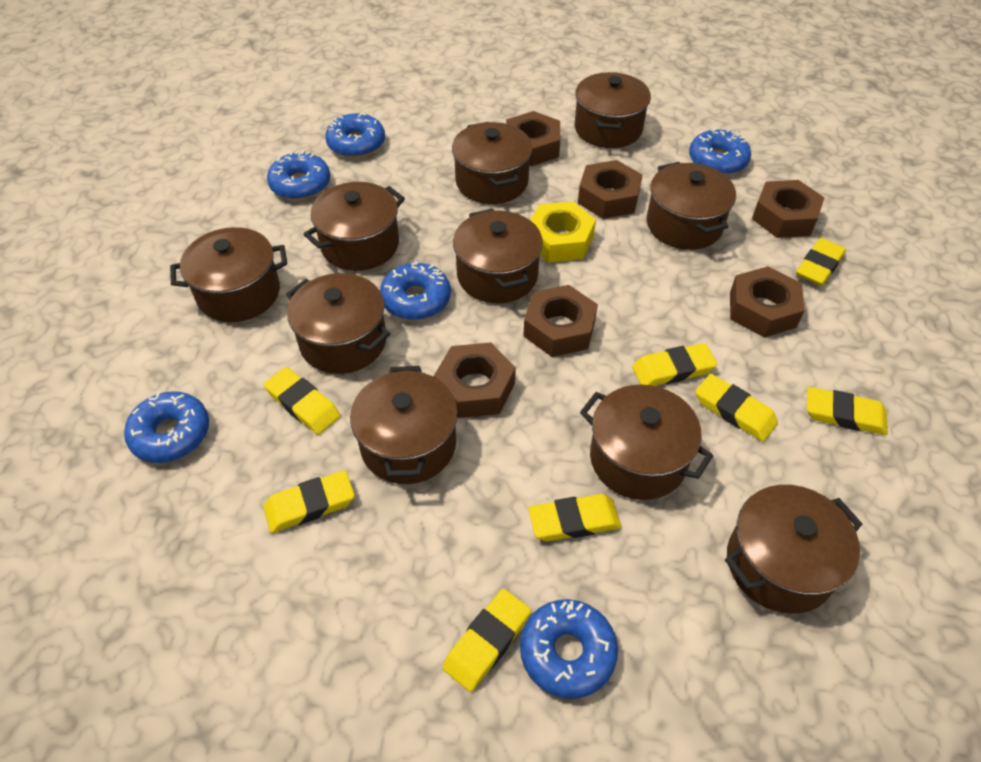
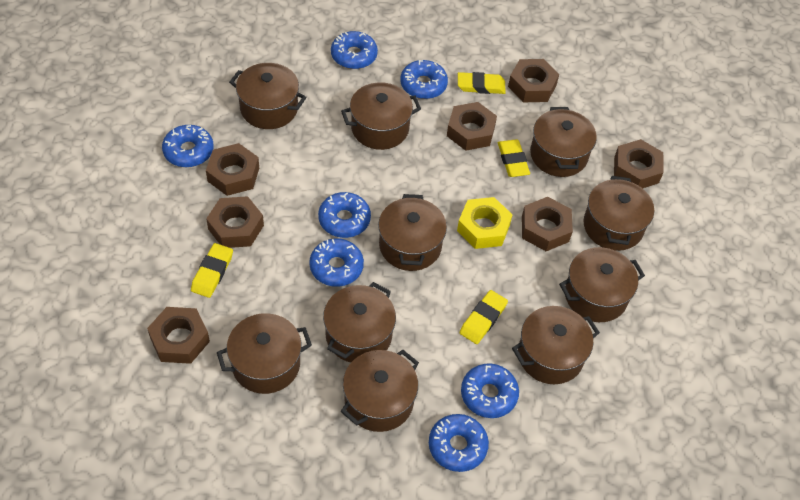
blue donut: [124,391,209,463] [267,151,330,200] [325,113,385,158] [380,263,451,320] [520,599,618,699] [689,129,751,175] = 6 -> [162,125,214,167] [309,238,364,287] [318,192,371,238] [331,31,378,69] [400,60,448,99] [429,414,489,472] [461,363,519,418] = 7
brown nut: [434,342,516,418] [506,111,560,166] [523,285,598,357] [578,160,642,219] [730,266,805,337] [752,180,824,238] = 6 -> [147,307,210,364] [206,143,259,196] [206,196,264,248] [447,102,497,151] [508,59,559,102] [522,197,573,251] [614,139,664,189] = 7
yellow eraser: [263,470,355,533] [264,367,341,435] [442,589,531,692] [528,494,621,541] [632,343,717,386] [695,374,778,441] [796,238,846,286] [807,387,888,435] = 8 -> [191,243,233,298] [458,72,506,94] [459,290,508,344] [498,139,530,177] = 4

